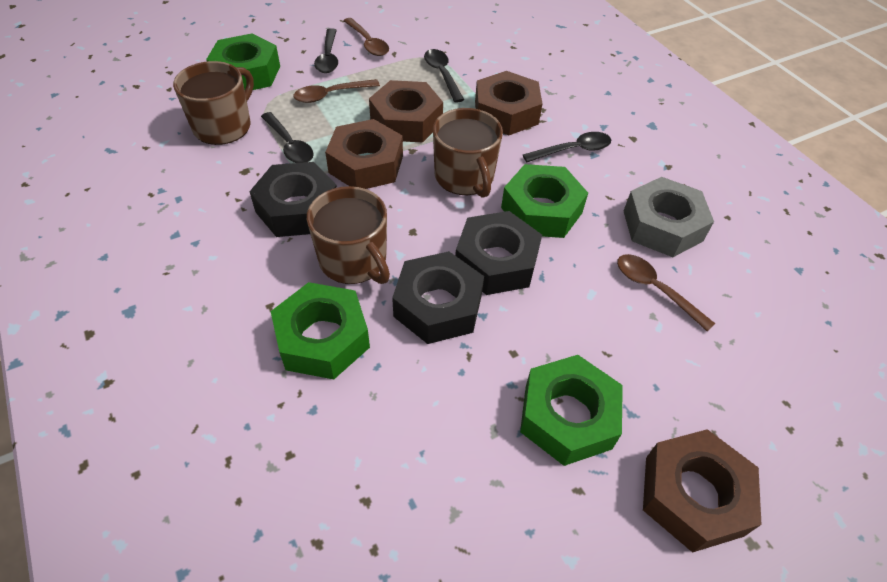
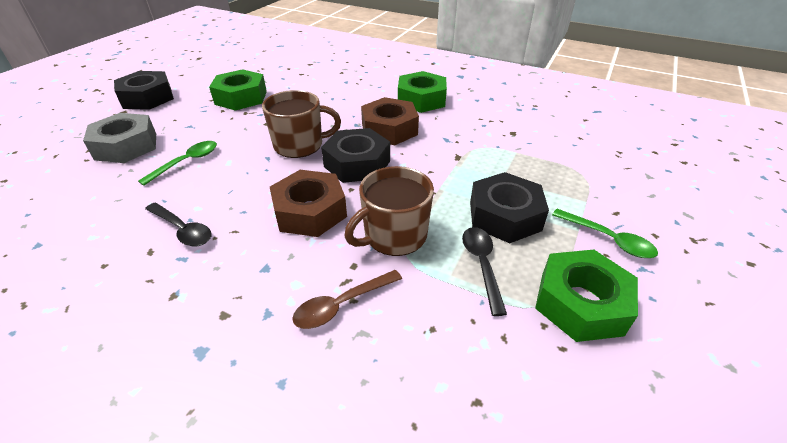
black spoon: [261,112,314,163] [314,28,338,73] [424,49,464,103] [523,132,611,162] = 4 -> [145,203,211,246] [462,227,507,316] = 2
brown mug: [173,61,254,145] [307,186,390,284] [433,108,503,198] = 3 -> [262,90,341,158] [344,166,434,256] = 2
brown nut: [325,119,403,189] [369,80,443,142] [475,71,542,135] [643,429,762,553] = 4 -> [270,170,347,237] [361,97,419,145] = 2
brown spoon: [293,79,380,103] [343,18,389,56] [617,254,715,332] = 3 -> [292,270,402,329] = 1
green nut: [206,34,280,90] [271,282,370,379] [501,164,588,238] [520,355,623,466] = 4 -> [209,69,267,111] [398,71,447,113] [535,250,638,342] = 3
green spoon: none = 0 -> [138,141,217,186] [552,209,658,258] = 2

